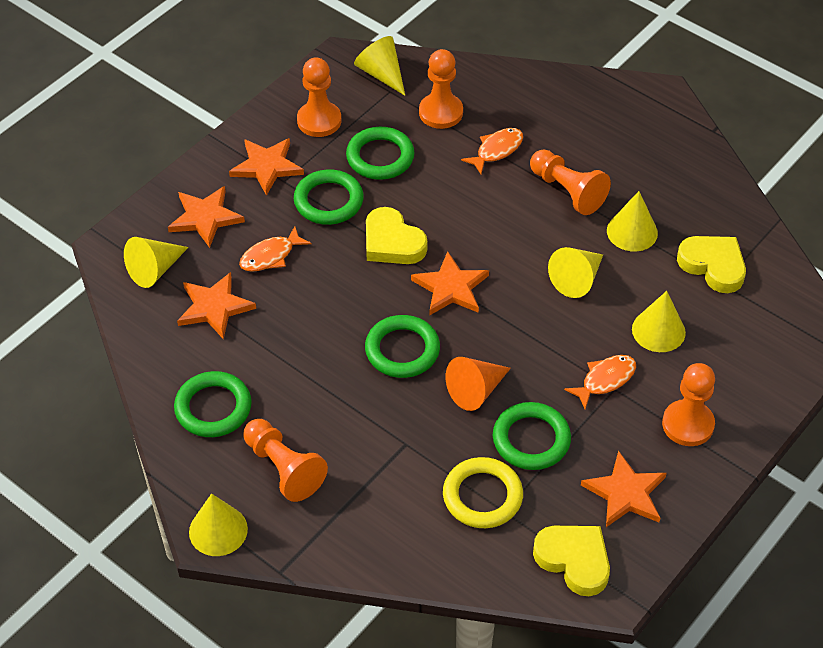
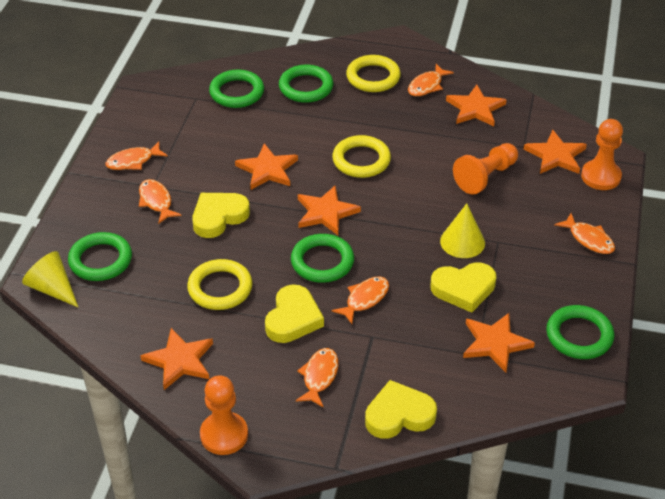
orange cone: [446,357,511,411] = 1 -> none = 0
orange fish: [239,226,311,272] [461,128,523,174] [564,355,636,409] = 3 -> [106,142,168,170] [139,179,182,224] [296,348,338,408] [332,277,389,324] [408,64,454,96] [554,213,615,254] = 6
orange pawn: [243,419,328,502] [297,57,341,137] [419,49,463,129] [530,149,611,215] [662,363,715,446] = 5 -> [200,375,248,455] [453,143,518,195] [581,119,623,190] = 3
orange star: [168,186,245,248] [177,272,256,339] [229,138,304,196] [411,251,489,316] [581,450,667,527] = 5 -> [140,328,213,390] [235,143,298,190] [298,185,361,235] [446,85,506,126] [463,313,535,373] [524,130,587,174] = 6
yellow cone: [124,237,189,288] [189,493,248,556] [354,36,405,96] [548,247,603,298] [607,191,658,252] [632,291,686,352] = 6 -> [22,251,78,307] [440,203,485,258] = 2
yellow heart: [366,207,427,264] [533,526,610,596] [677,236,746,293] = 3 -> [192,193,250,238] [265,284,324,343] [365,380,437,439] [430,262,496,313] = 4
yellow ring: [443,457,523,528] = 1 -> [187,259,252,310] [332,135,391,178] [346,55,401,92] = 3

